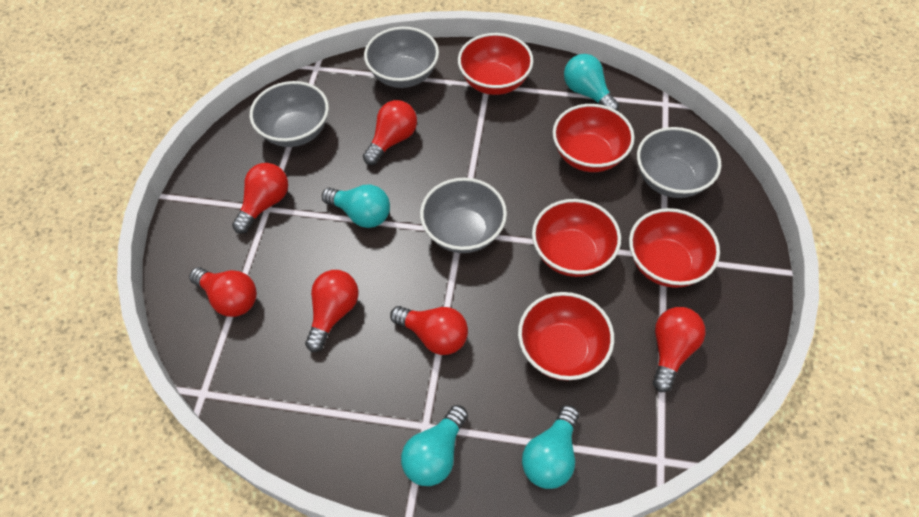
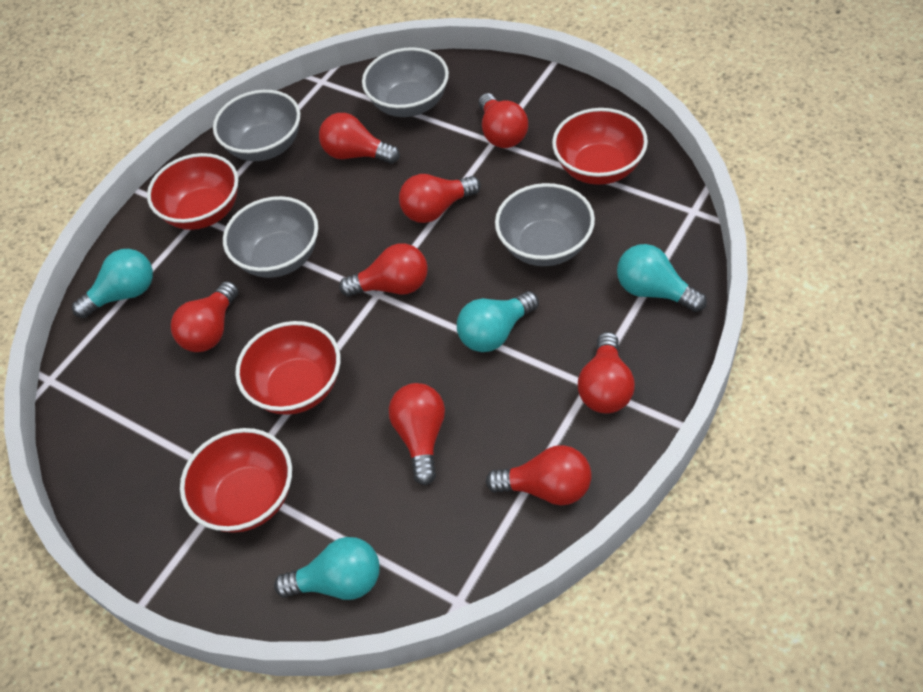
red bowl: [458,33,533,95] [518,292,614,380] [532,199,621,277] [553,104,635,172] [629,208,720,288] = 5 -> [147,153,239,230] [180,428,292,533] [235,321,340,415] [552,108,648,185] = 4
red light bulb: [189,267,257,317] [232,163,288,234] [305,270,359,352] [363,100,417,165] [390,306,468,355] [653,307,706,392] = 6 -> [171,281,238,352] [319,113,400,164] [339,243,428,297] [389,383,445,485] [399,174,481,223] [479,93,528,148] [486,445,592,506] [578,332,635,413] = 8

